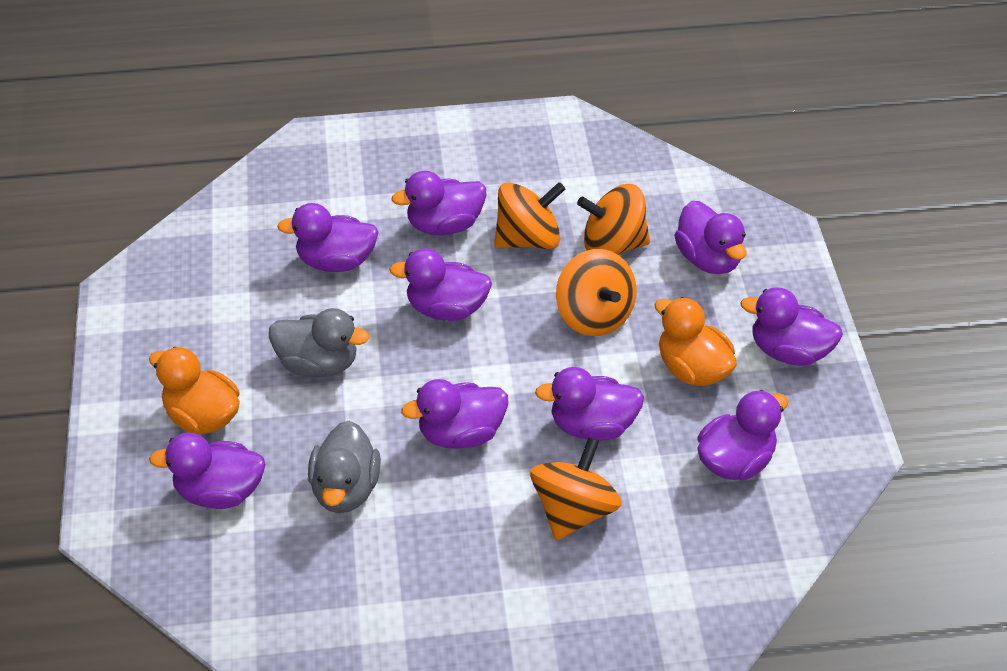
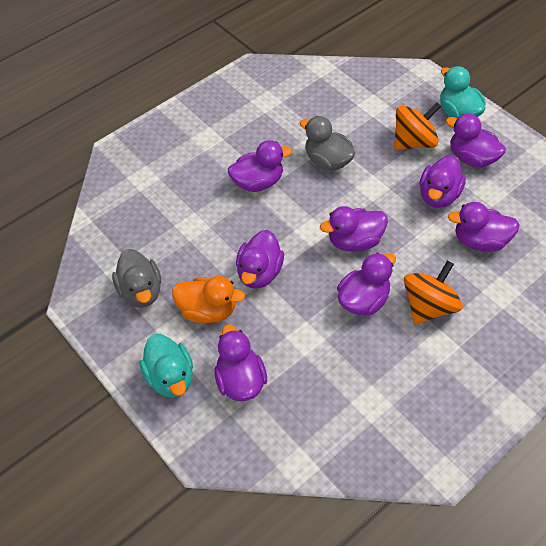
orange duck: [149,347,240,434] [655,297,736,386] = 2 -> [172,276,245,323] = 1
orange spinning top: [494,182,565,249] [530,437,622,540] [556,249,637,336] [577,184,650,255] = 4 -> [394,102,442,150] [404,260,463,325] = 2
purple duck: [149,433,265,509] [277,203,379,272] [389,248,492,321] [392,171,486,235] [401,379,508,449] [535,367,644,441] [674,201,747,274] [697,390,789,481] [740,287,843,366] = 9 -> [214,324,267,401] [228,140,292,192] [236,230,284,289] [320,206,388,251] [337,253,396,315] [420,155,466,208] [446,113,506,168] [448,202,520,252] = 8
turquoise duck: none = 0 -> [139,334,193,398] [440,66,486,118] = 2

